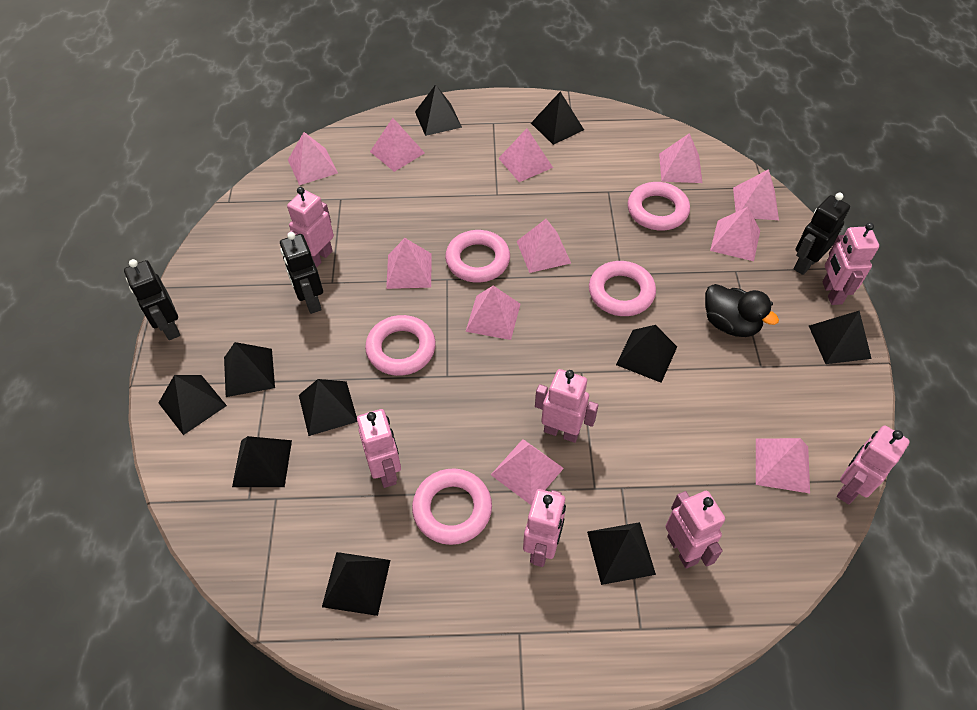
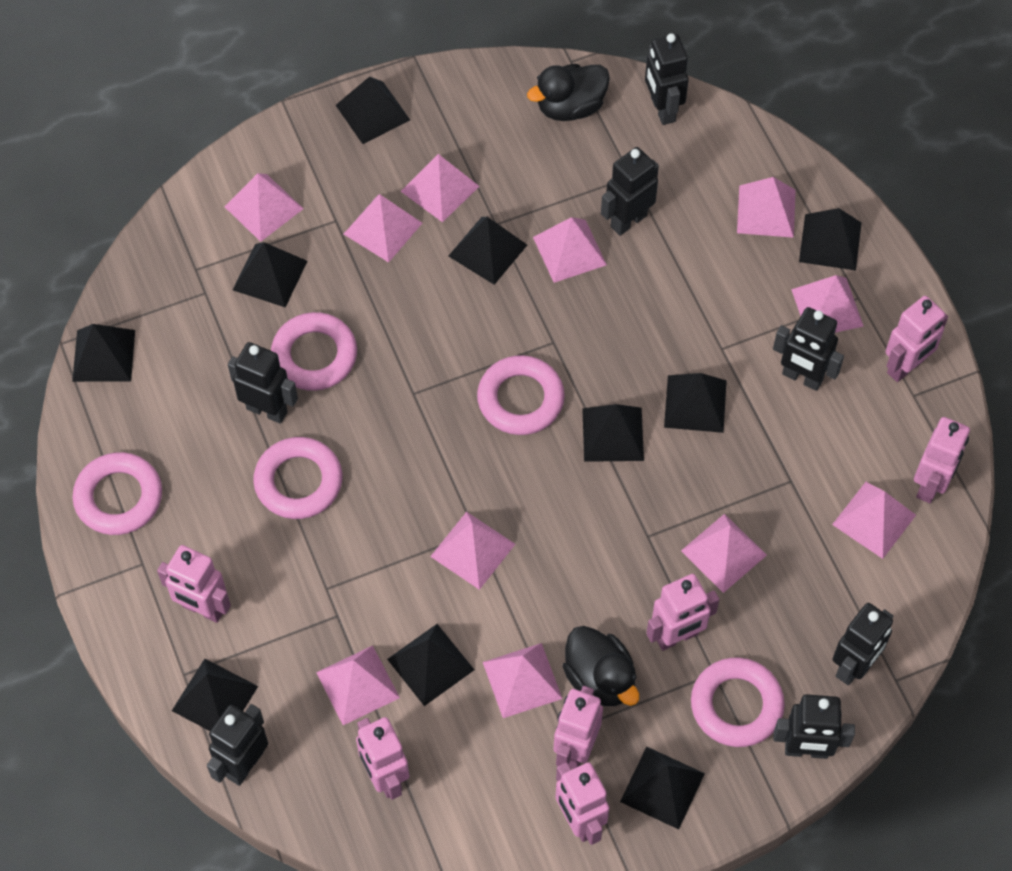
black duck: [705,284,779,337] = 1 -> [527,64,610,121] [562,626,639,706] = 2
black robot: [124,259,180,340] [280,232,323,314] [794,193,850,275] = 3 -> [207,704,268,786] [228,342,298,424] [601,147,659,236] [645,33,689,125] [773,307,844,391] [774,694,855,759] [832,603,893,685] = 7

